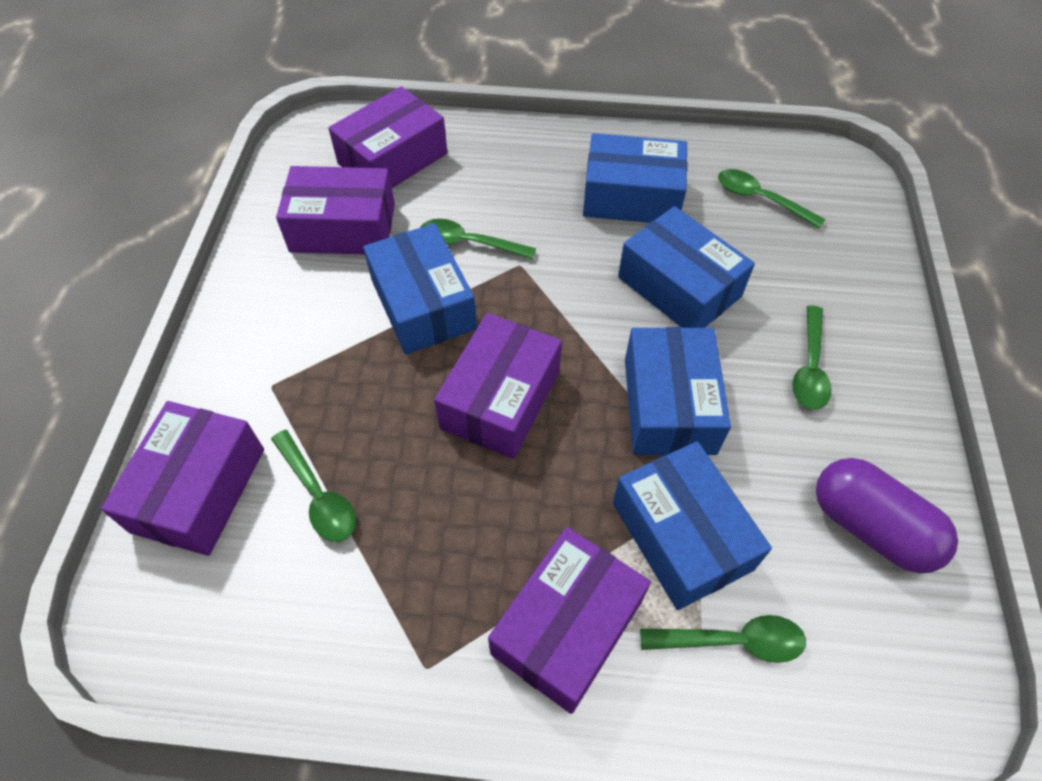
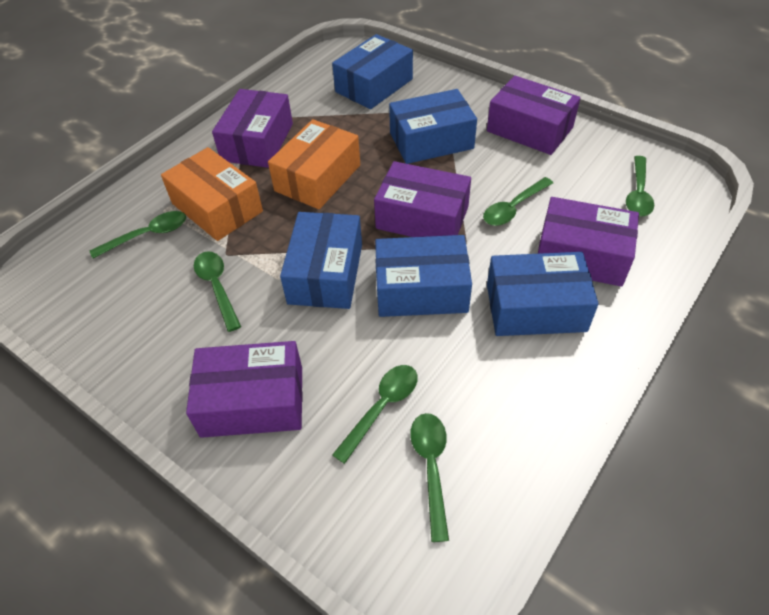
green spoon: [271,430,356,542] [420,219,536,259] [640,615,806,663] [718,169,826,229] [792,305,832,410] = 5 -> [89,211,186,259] [194,251,241,332] [332,365,418,464] [410,413,449,542] [483,177,553,226] [626,156,654,216] = 6
orange box: none = 0 -> [161,147,263,241] [268,119,360,209] = 2
purple capsule: [816,458,958,573] = 1 -> none = 0

